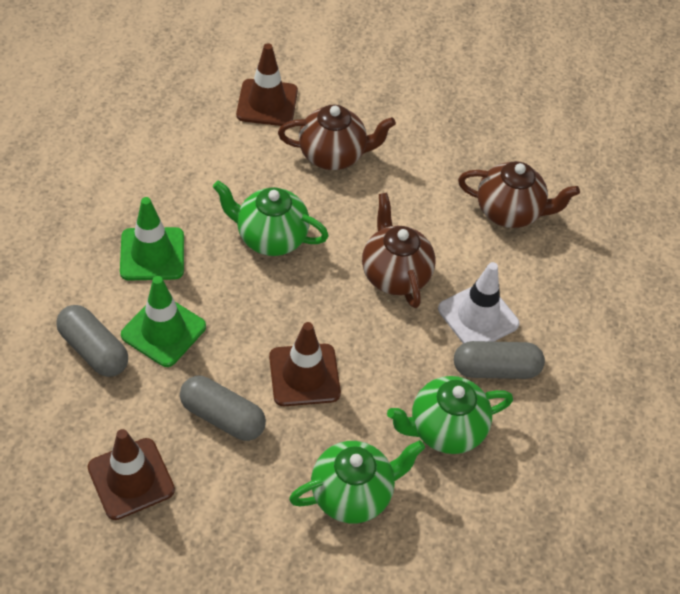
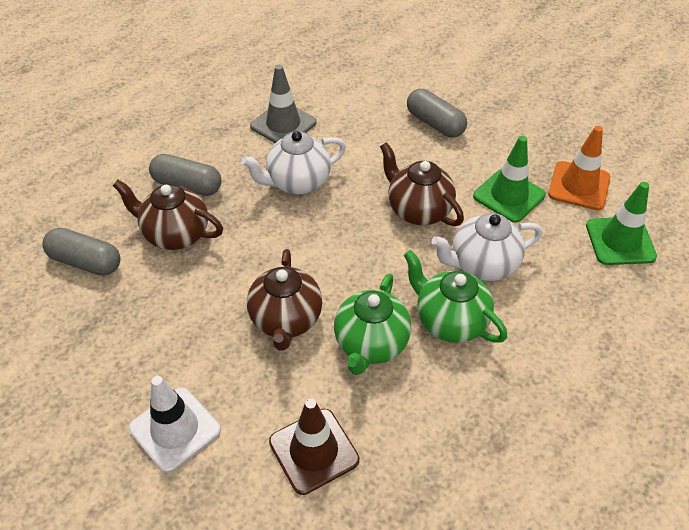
brown traffic cone: [87,429,175,520] [236,43,298,126] [269,322,341,406] = 3 -> [269,398,359,495] = 1
green teapot: [213,181,329,256] [289,440,425,523] [387,376,513,454] = 3 -> [334,273,411,375] [404,250,507,343] = 2
grey traffic cone: none = 0 -> [250,65,316,143] = 1
orange traffic cone: none = 0 -> [548,126,610,210] = 1
white teapot: none = 0 -> [241,131,346,195] [431,213,542,281] = 2

